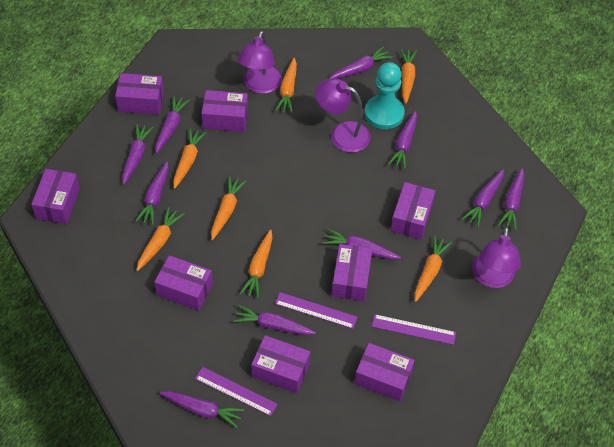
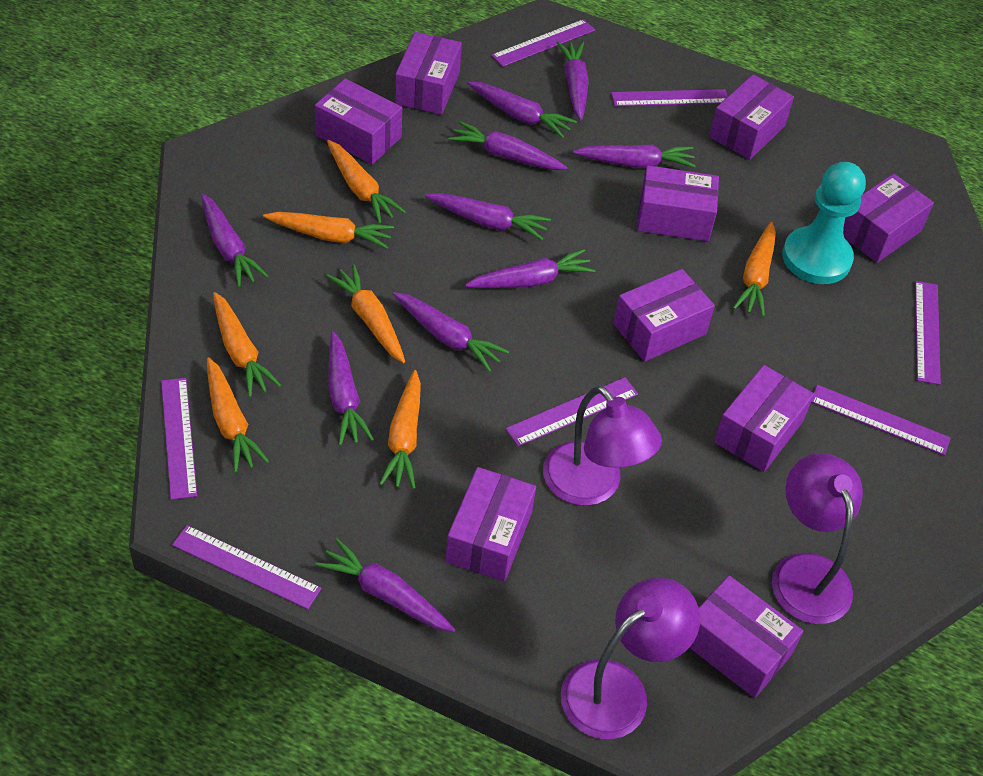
purple box: [31,169,80,224] [115,73,164,115] [154,255,213,311] [201,90,248,132] [251,335,310,393] [332,244,373,301] [354,343,415,401] [391,182,435,239] = 8 -> [315,78,402,165] [395,32,462,115] [445,467,536,582] [613,269,715,362] [637,165,719,241] [689,576,803,698] [709,74,794,160] [714,365,814,472] [843,174,934,263] = 9
purple ruler: [195,367,278,416] [275,292,358,329] [372,314,456,345] = 3 -> [161,378,197,500] [172,525,322,609] [491,19,595,67] [506,377,638,447] [611,89,728,107] [811,385,951,456] [915,281,941,385] = 7

